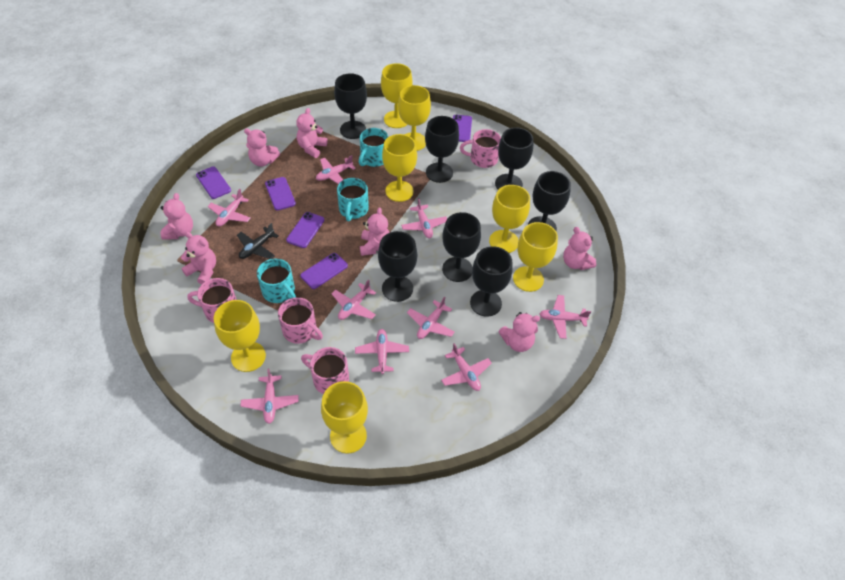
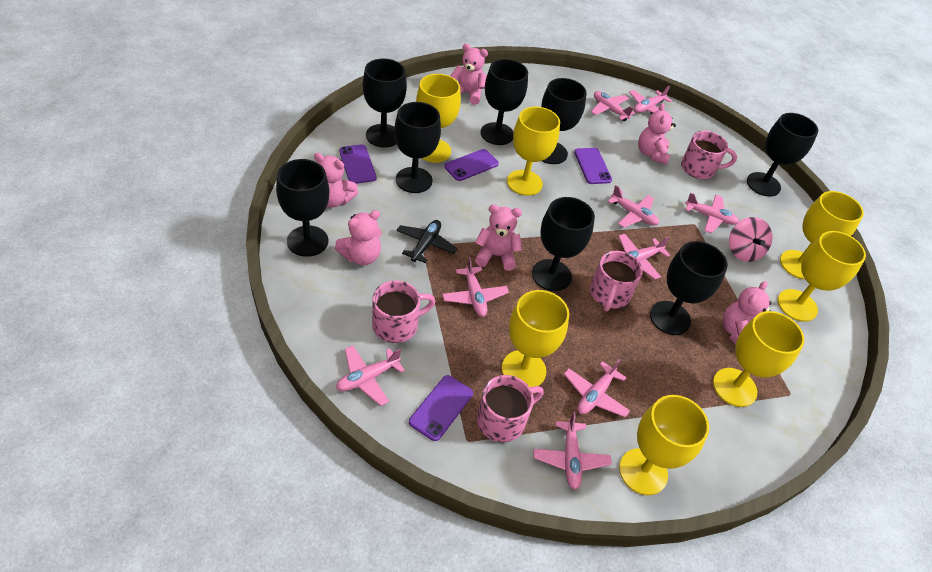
black goblet: [334,73,367,139] [378,231,417,302] [425,116,459,183] [442,212,481,282] [470,246,513,317] [495,127,533,190] [528,171,571,231] = 7 -> [276,159,329,257] [363,59,407,147] [394,102,441,193] [481,59,528,145] [532,197,595,291] [541,78,587,164] [650,241,728,335] [747,113,818,197] = 8
pink spinning top: none = 0 -> [729,217,772,262] = 1
pink teddy bear: [161,193,193,240] [181,232,216,285] [244,128,280,167] [296,108,327,158] [360,207,390,256] [498,312,540,352] [563,227,596,270] = 7 -> [314,153,359,208] [335,210,382,265] [450,43,488,105] [475,204,522,271] [638,103,676,165] [723,281,771,345] = 6
purple phone: [196,167,231,199] [265,177,296,211] [286,212,324,248] [300,253,348,289] [453,115,472,142] = 5 -> [339,145,377,184] [409,375,473,441] [444,149,499,181] [574,148,612,184] = 4
turquoise mug: [257,258,296,303] [337,178,369,221] [359,128,388,167] = 3 -> none = 0

